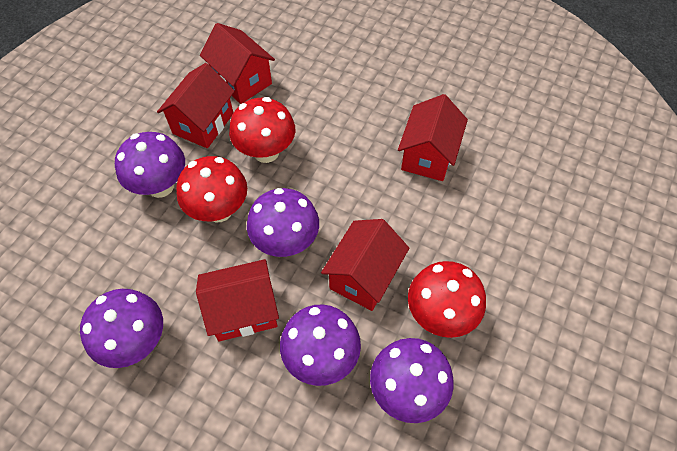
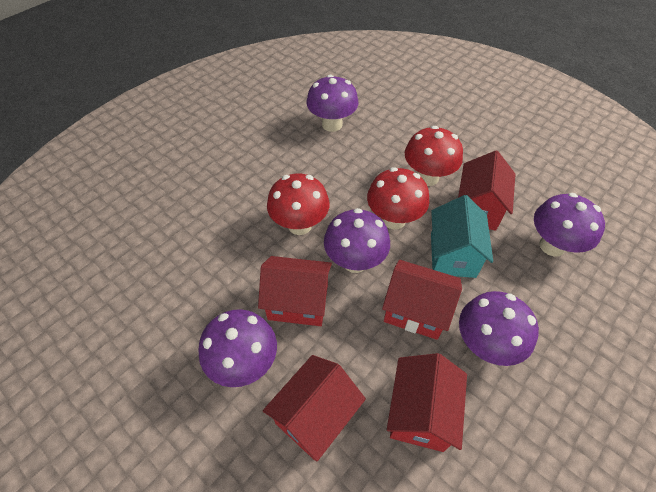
turquoise house: none = 0 -> [431,195,493,278] = 1

